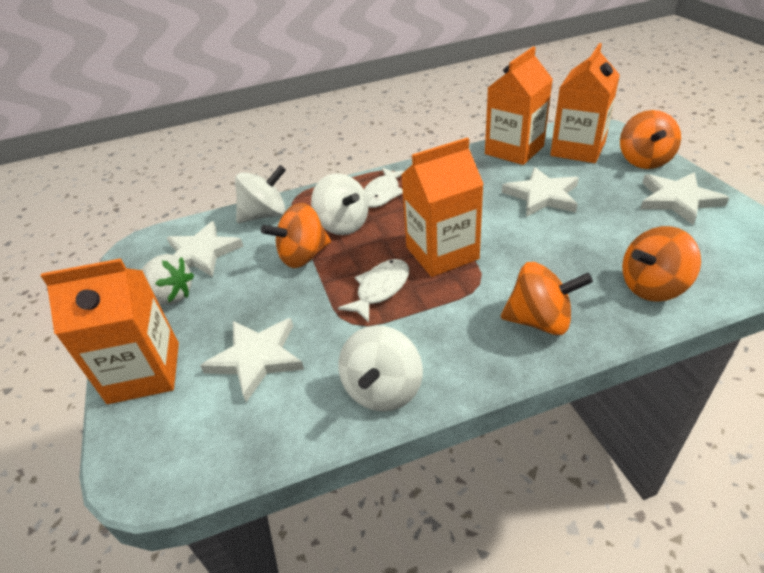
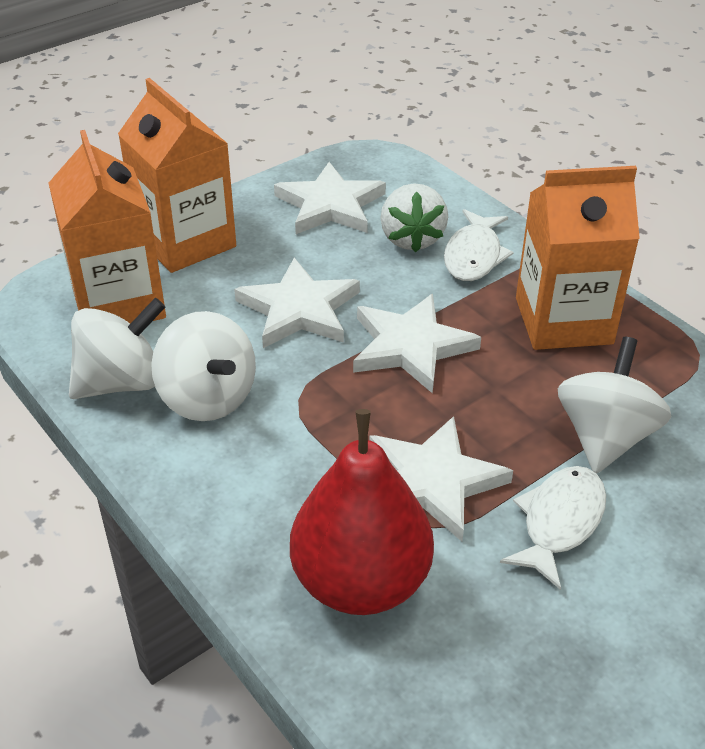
orange carton: [41,258,179,404] [401,137,484,277] [485,47,553,165] [550,43,620,163] = 4 -> [49,130,166,324] [118,78,236,273] [516,166,640,350] = 3
orange spinning top: [261,203,331,268] [501,262,593,335] [620,110,681,169] [622,226,701,302] = 4 -> none = 0
red pear: none = 0 -> [290,409,434,615] = 1

